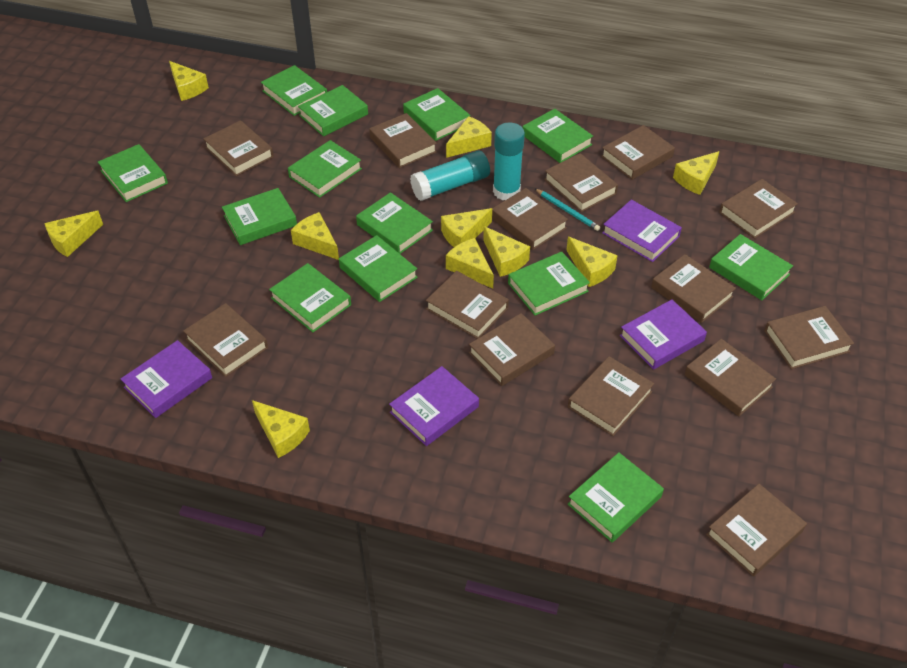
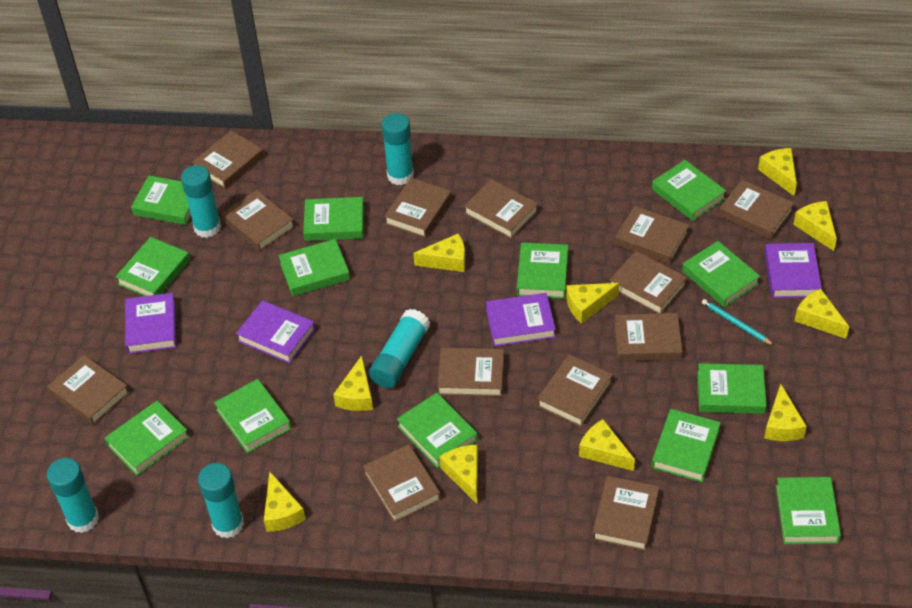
brown book: [183,303,268,377] [203,120,274,176] [369,113,437,168] [426,271,509,339] [469,313,555,386] [492,188,568,250] [544,153,618,212] [568,356,654,436] [601,125,675,180] [651,254,736,323] [685,339,776,416] [706,484,807,577] [719,179,798,239] [764,306,854,369] = 14 -> [47,355,129,425] [192,131,264,189] [222,190,295,252] [363,444,441,523] [384,178,452,238] [437,348,504,397] [464,179,538,239] [537,355,613,427] [592,476,659,551] [610,251,687,314] [615,206,689,264] [615,313,683,361] [719,180,794,239] = 13
turquoise glue stick: [410,150,490,201] [493,122,525,200] = 2 -> [46,458,99,533] [181,165,221,238] [198,463,244,538] [369,309,430,388] [381,113,414,185] = 5

